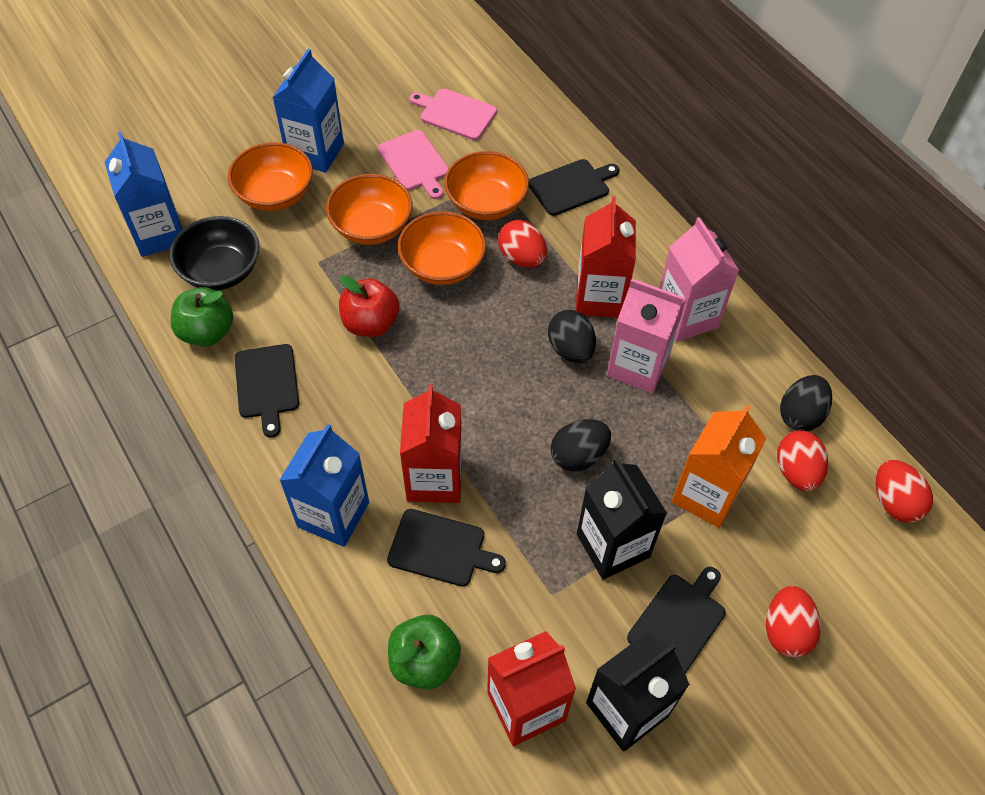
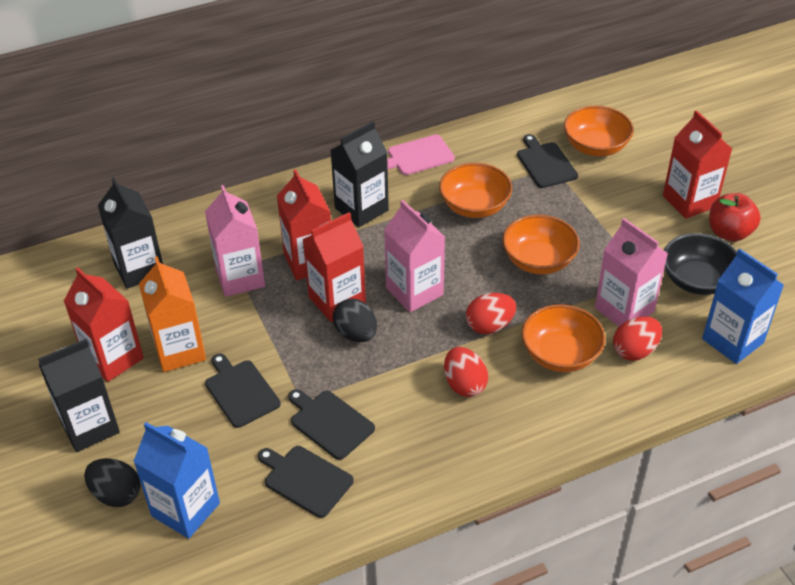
black carton: [577,458,667,580] [586,633,690,752] = 2 -> [38,339,120,452] [98,177,163,289] [331,121,389,227] = 3
black egg: [548,310,596,363] [551,419,611,471] [780,375,832,431] = 3 -> [84,458,141,507] [333,299,377,342] = 2
blue carton: [105,131,183,257] [272,49,344,173] [279,424,369,547] = 3 -> [133,422,220,539] [702,248,784,364] = 2
green apple: [171,287,233,346] [388,615,461,689] = 2 -> none = 0
pink carton: [607,279,686,393] [660,217,739,342] = 2 -> [205,185,265,297] [384,200,445,312] [595,218,668,326] = 3
pink cutting board: [378,130,449,199] [409,89,497,140] = 2 -> [387,134,455,175] = 1
red carton: [400,384,462,503] [487,631,576,746] [576,196,636,318] = 3 -> [64,268,144,382] [277,169,331,280] [302,212,366,322] [663,110,732,219] = 4
red egg: [498,220,547,268] [766,586,821,658] [777,430,828,491] [876,460,933,523] = 4 -> [444,347,488,397] [466,293,516,334] [613,316,662,361] = 3

